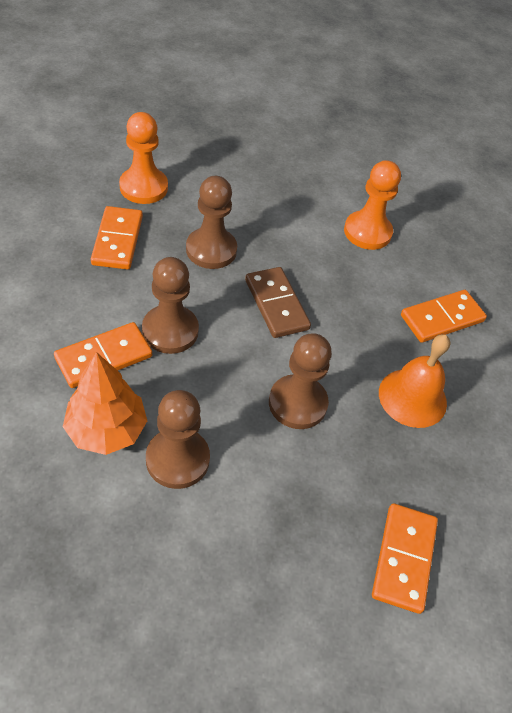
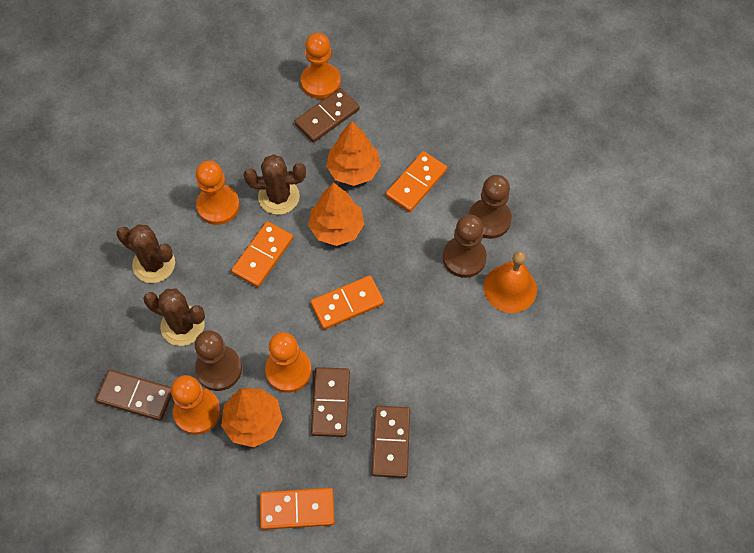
brown cactus: none = 0 -> [116,224,175,283] [143,289,205,346] [244,154,306,215] = 3
brown domino: [245,267,311,338] = 1 -> [96,370,172,421] [294,88,360,142] [311,367,350,437] [372,406,410,478] = 4
brown pawn: [142,257,199,354] [146,390,210,489] [186,176,237,269] [269,333,332,429] = 4 -> [195,330,242,391] [443,215,487,278] [469,175,512,239] = 3
orange pawn: [119,112,168,204] [344,160,401,250] = 2 -> [171,375,221,435] [196,161,240,225] [265,332,312,393] [301,33,341,99] = 4
orange tree: [63,352,147,455] = 1 -> [221,388,283,447] [308,182,364,246] [326,121,381,186] = 3

